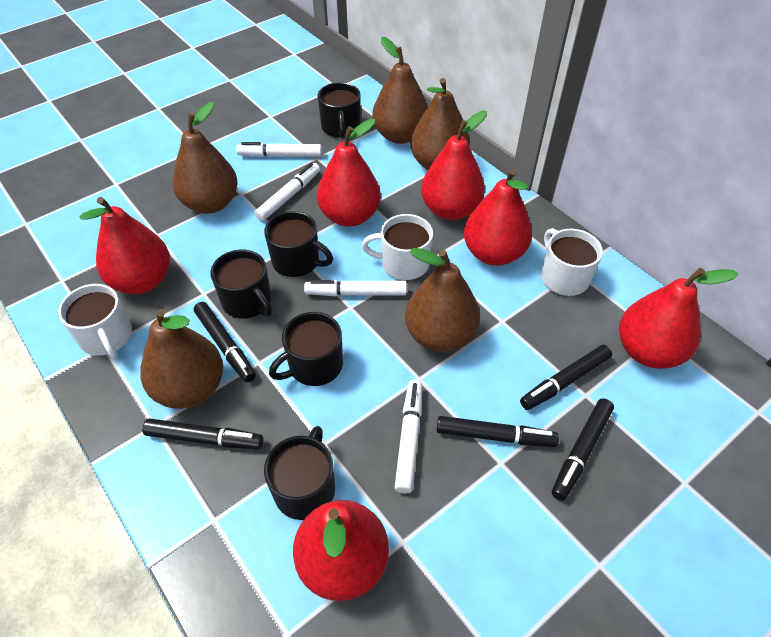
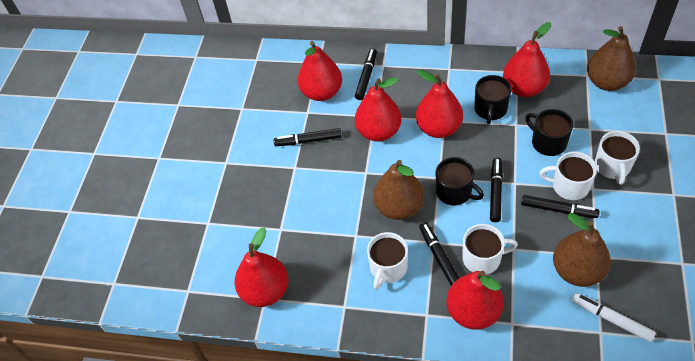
black mug: [210,249,272,319] [264,211,333,277] [264,426,335,520] [269,312,343,386] [317,82,361,139] = 5 -> [436,157,484,205] [474,75,511,124] [525,109,573,156] = 3
brown pear: [140,309,223,409] [173,102,238,214] [372,37,428,144] [405,248,480,352] [410,78,470,170] = 5 -> [373,160,424,220] [553,213,611,287] [587,26,636,91] = 3
white marker: [236,142,322,157] [254,163,320,221] [304,280,407,296] [395,380,422,494] = 4 -> [572,293,656,342] = 1
white mug: [58,284,132,358] [362,214,433,280] [541,228,603,296] = 3 -> [367,232,408,290] [462,224,518,274] [540,151,597,200] [595,131,640,185] = 4

